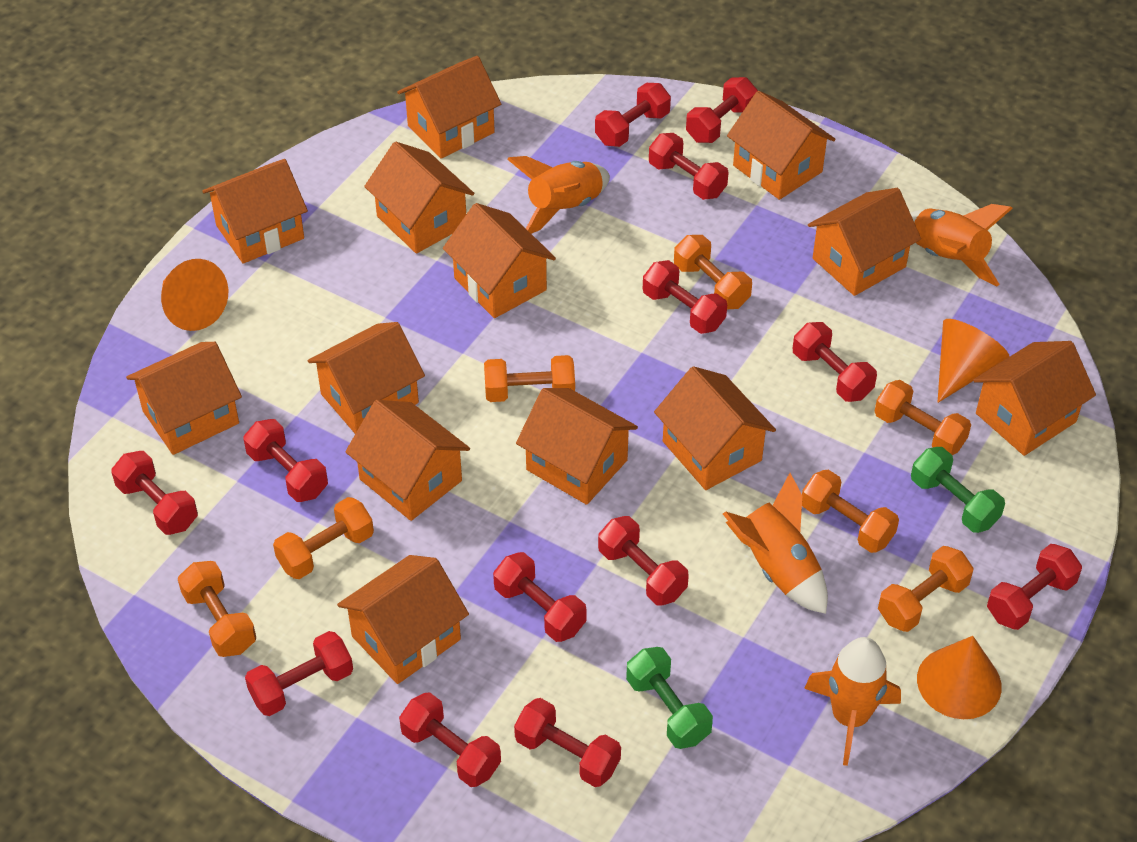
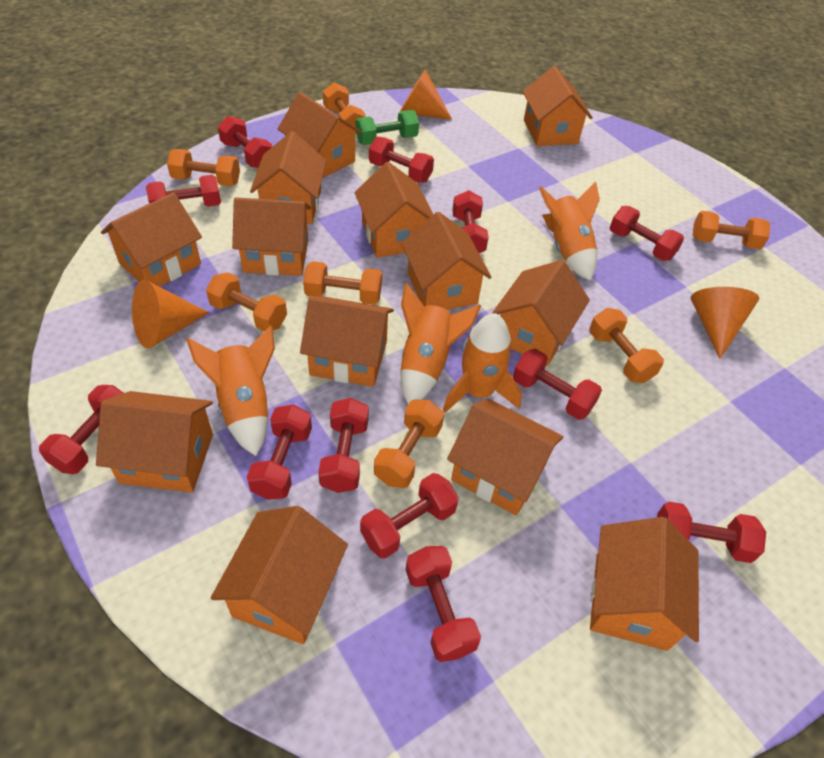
green dumbbell: [626,647,713,749] [911,447,1005,533] = 2 -> [356,110,419,145] = 1
red dumbbell: [111,451,198,535] [243,419,328,502] [245,631,353,716] [399,693,501,787] [493,552,587,642] [514,698,621,787] [595,83,671,147] [598,516,689,606] [643,260,727,334] [649,133,729,200] [686,77,758,143] [793,322,877,402] [987,544,1082,630] = 13 -> [39,385,123,474] [146,175,221,207] [218,116,272,168] [247,404,312,500] [318,398,369,493] [360,473,459,559] [369,137,434,183] [406,546,481,662] [452,190,489,253] [513,349,602,420] [610,206,684,261] [657,502,766,563] = 12

